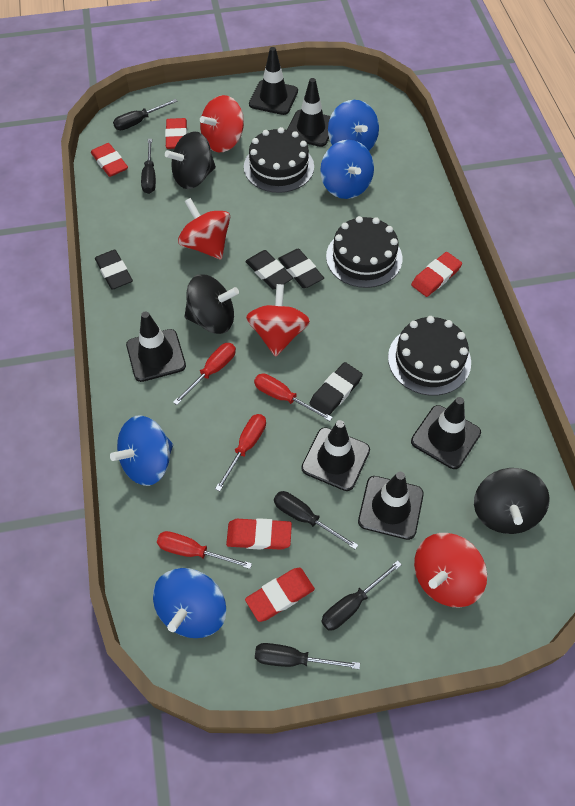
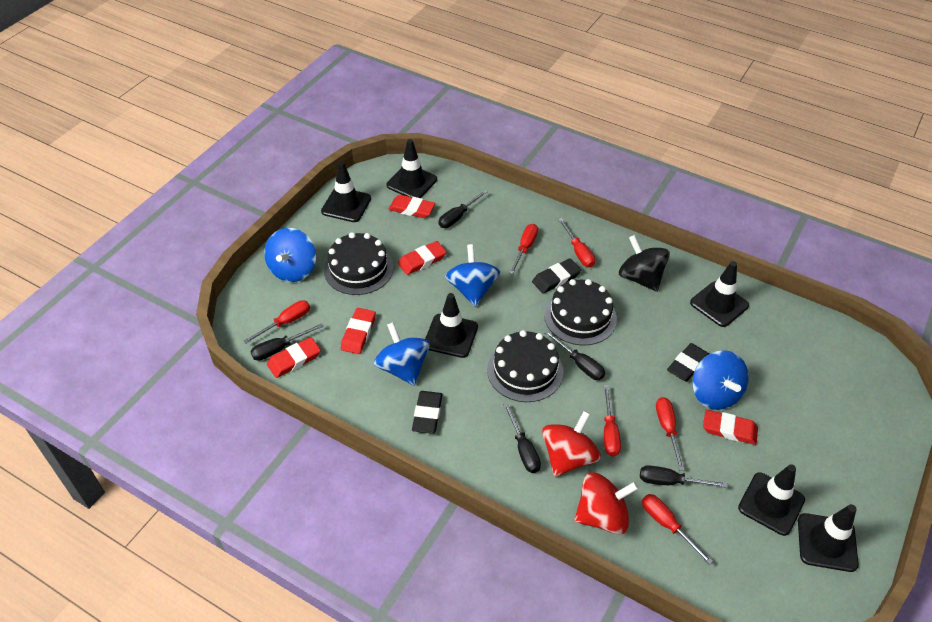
black eraser: [95,250,133,290] [245,250,293,289] [278,249,324,288] [309,362,363,415] = 4 -> [412,391,443,434] [532,258,581,293] [667,343,709,382] = 3
black spinning top: [165,131,216,189] [184,274,239,334] [474,468,550,534] = 3 -> [619,235,670,292] = 1
red screwdriver: [157,531,252,569] [173,343,236,405] [215,414,266,491] [254,373,333,421] = 4 -> [243,300,310,344] [509,224,538,274] [558,218,595,267] [604,385,621,457] [642,494,713,565] [656,397,684,471] = 6
red spinning top: [178,198,231,260] [200,95,244,152] [246,284,310,357] [414,533,487,608] = 4 -> [542,411,601,477] [574,472,639,535] = 2

